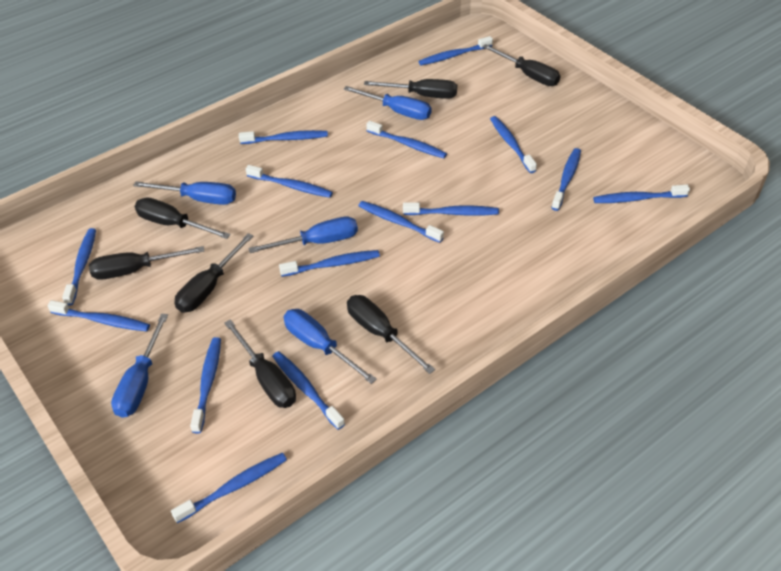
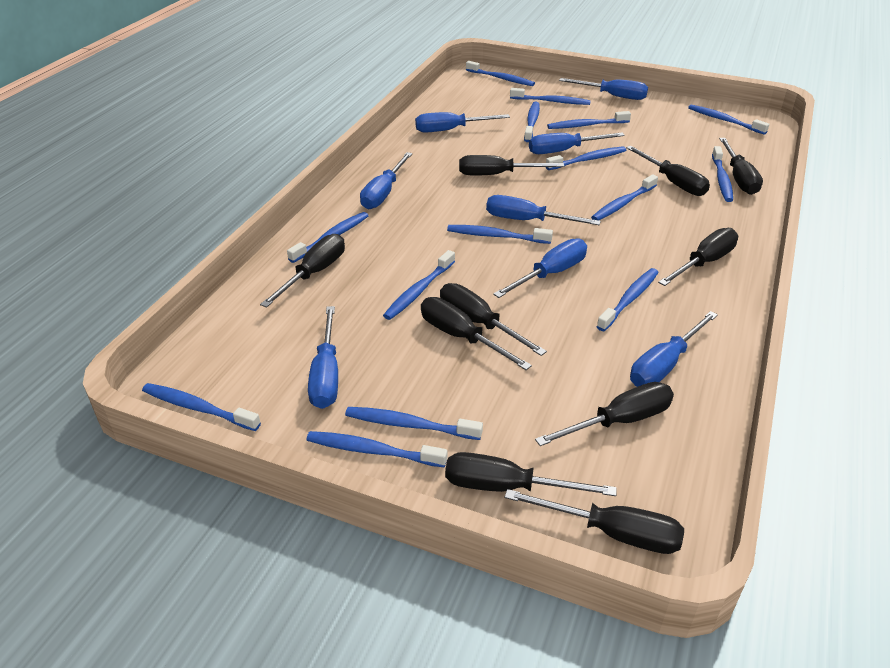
black screwdriver: [89,246,204,280] [135,198,231,239] [174,233,253,313] [224,319,296,408] [347,295,435,374] [364,79,457,99] [482,44,560,86] = 7 -> [260,234,345,308] [421,297,532,370] [440,283,547,356] [445,452,617,496] [459,155,564,176] [504,489,684,554] [535,382,674,446] [626,146,710,196] [658,228,738,286] [719,138,763,195] = 10
blue screwdriver: [111,313,168,418] [133,181,236,205] [248,217,358,253] [284,309,377,384] [344,86,432,120] = 5 -> [308,306,338,409] [360,152,412,209] [415,112,510,132] [486,195,601,225] [493,238,587,298] [529,132,625,154] [559,78,648,100] [630,311,718,387] = 8

